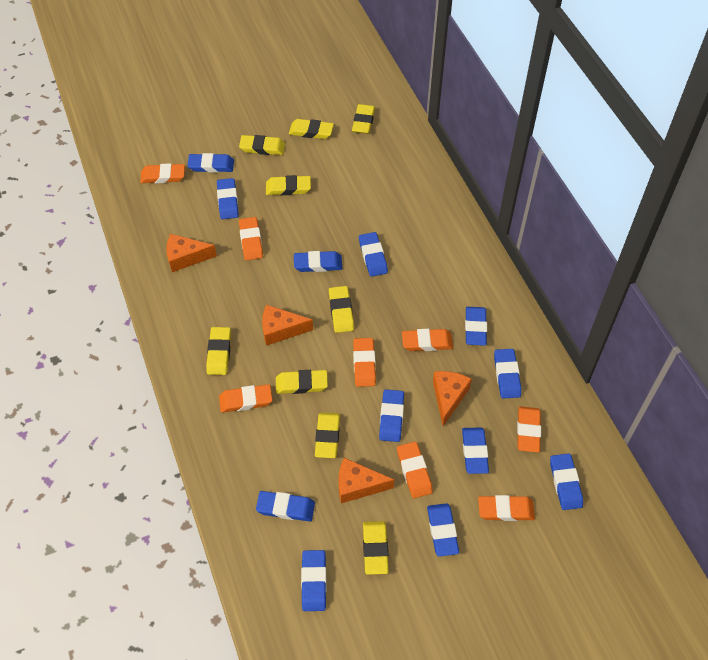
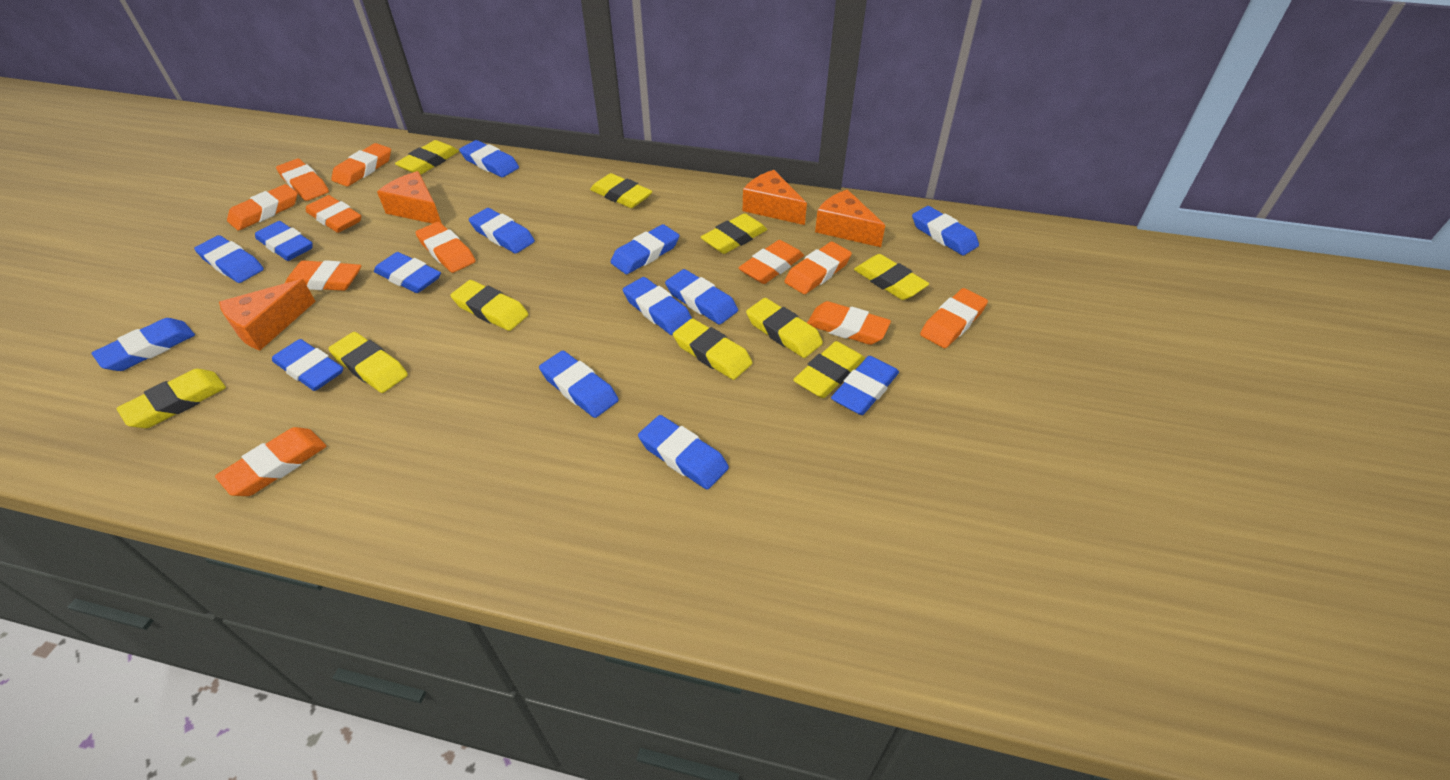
blue eraser: [187,153,234,173] [217,178,239,219] [256,491,315,522] [294,251,342,272] [301,550,326,611] [359,232,388,277] [379,389,404,442] [427,503,459,557] [462,427,489,474] [465,307,487,346] [494,349,521,398] [550,454,583,510] = 12 -> [91,318,195,371] [194,235,264,283] [255,221,313,261] [272,339,343,391] [374,252,441,293] [459,140,519,177] [469,208,535,254] [539,351,619,418] [611,224,679,274] [623,277,692,335] [638,415,729,490] [665,269,738,325] [831,356,899,415] [912,206,979,256] = 14
orange eraser: [140,163,185,183] [219,384,272,413] [239,217,263,260] [353,338,376,387] [397,442,433,498] [402,329,453,351] [478,495,535,521] [517,406,541,452] = 8 -> [215,427,326,496] [227,184,298,231] [276,159,329,201] [285,260,361,291] [306,195,361,233] [331,143,391,187] [415,222,476,273] [739,240,804,284] [785,242,852,294] [807,301,891,345] [920,288,988,348] = 11
yellow eraser: [206,327,231,375] [239,135,285,155] [266,175,311,195] [276,370,328,394] [289,119,334,139] [315,412,340,458] [329,286,354,333] [352,104,375,134] [363,521,389,575] = 9 -> [117,369,226,428] [328,332,408,393] [395,140,459,175] [451,280,528,331] [590,173,652,208] [673,318,752,380] [701,213,767,254] [746,298,823,358] [793,341,865,398] [854,254,929,300] = 10

